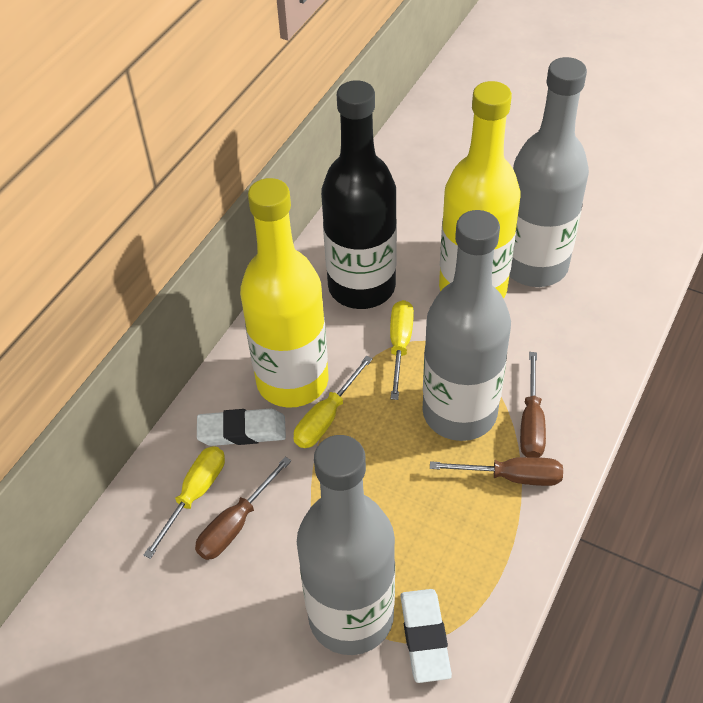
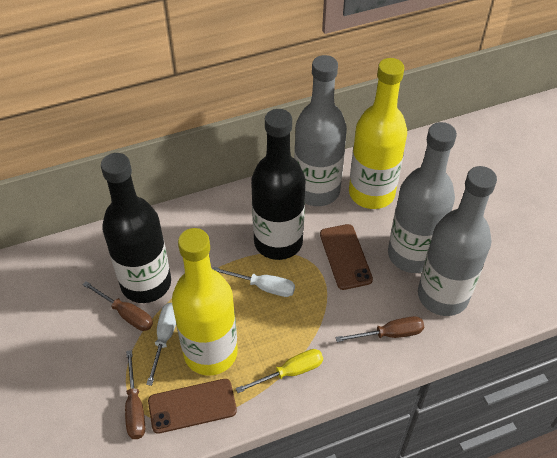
black bottle: [321,80,397,309] = 1 -> [101,153,171,303] [251,109,306,260] = 2
brown phone: none = 0 -> [148,379,237,434] [320,224,373,290] = 2
white eraser: [197,408,286,446] [400,589,452,683] = 2 -> none = 0
white screwdriver: none = 0 -> [146,303,176,386] [213,267,295,297] = 2
yellow screwdriver: [143,446,225,559] [294,356,373,448] [390,300,414,400] = 3 -> [236,349,323,393] = 1

